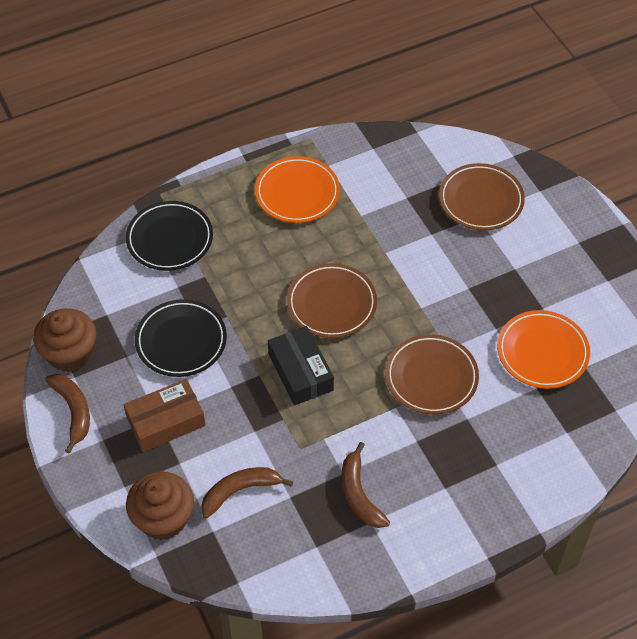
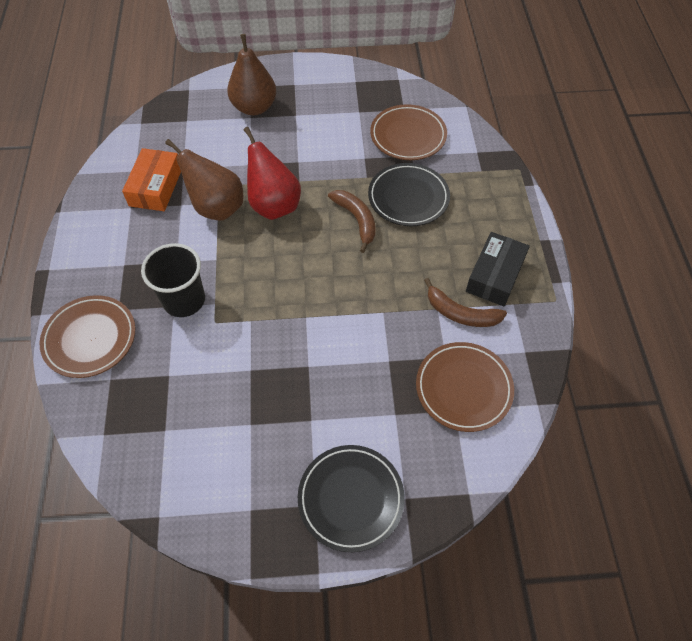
black cup: none = 0 -> [141,243,205,317] = 1
brown banana: [45,374,90,453] [201,467,293,519] [342,442,390,528] = 3 -> [328,190,376,253] [424,278,507,327] = 2
brown box: [123,379,206,452] = 1 -> none = 0
brown cupcake: [33,308,96,372] [126,471,194,540] = 2 -> none = 0
brown pear: none = 0 -> [165,139,243,220] [227,34,276,115] = 2
orange box: none = 0 -> [122,148,181,211] = 1
orange plate: [255,156,340,223] [497,310,590,389] = 2 -> none = 0
red pear: none = 0 -> [244,127,301,220] = 1

